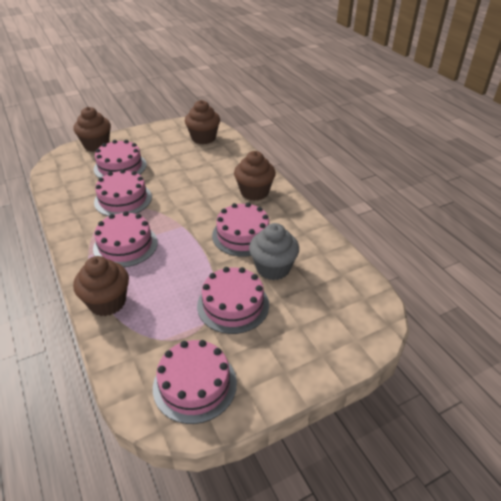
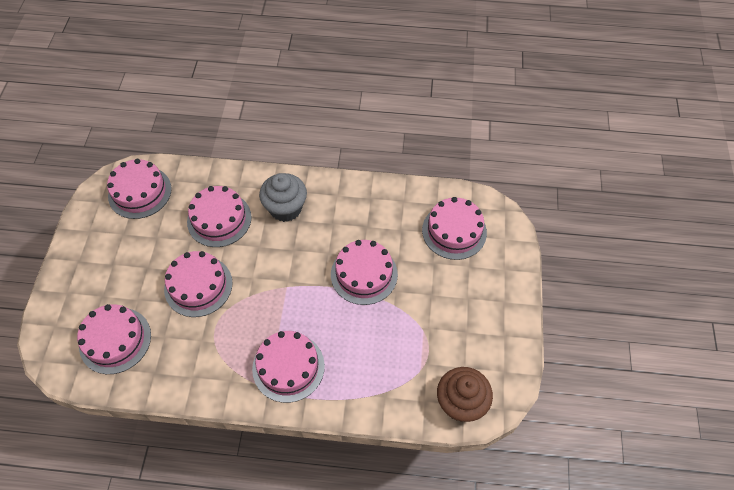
brown cupcake: [73,107,111,152] [73,256,129,316] [185,100,220,144] [234,151,276,201] = 4 -> [437,367,493,422] = 1
pink cake: [93,211,158,267] [94,140,147,178] [94,169,152,216] [153,340,237,424] [197,267,269,334] [212,202,269,257] = 6 -> [77,304,151,374] [107,159,172,219] [164,251,233,317] [187,186,252,247] [252,331,325,403] [331,240,398,305] [422,197,487,260] = 7

